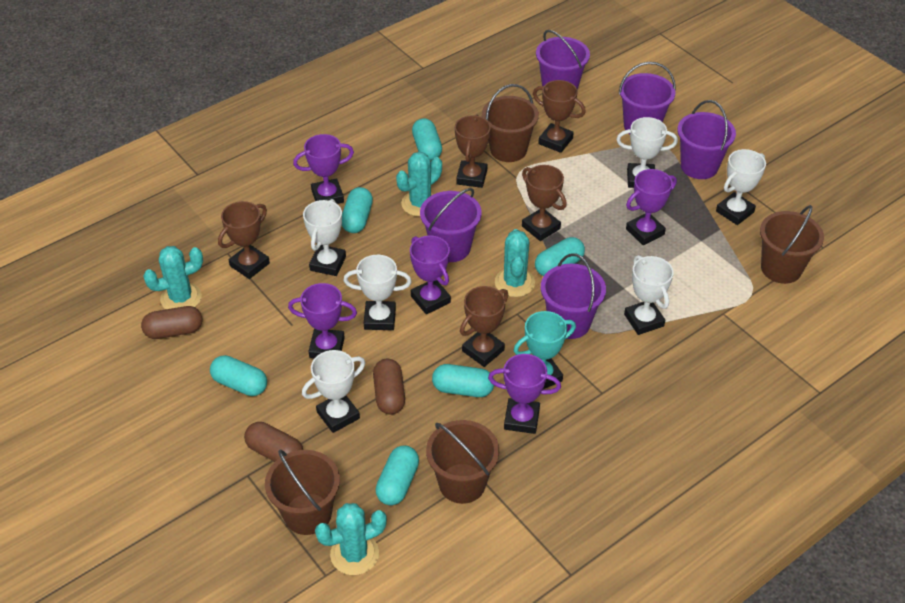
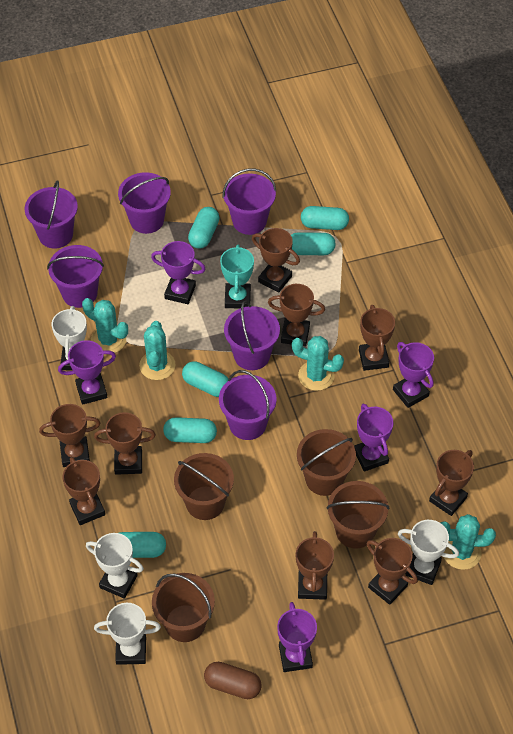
brown capsule: [141,306,202,339] [244,422,303,462] [373,359,405,414] = 3 -> [204,662,262,699] = 1
brown trophy: [218,201,270,279] [455,115,491,188] [460,286,508,367] [522,165,567,241] [533,80,586,153] = 5 -> [39,404,101,467] [63,457,105,525] [94,412,156,475] [252,228,300,293] [268,284,325,346] [296,531,334,600] [359,305,395,371] [367,538,418,605] [429,450,474,516] = 9
purple bucket: [420,188,482,262] [536,30,590,90] [541,253,606,339] [619,62,676,134] [677,100,736,179] = 5 -> [25,180,78,249] [47,245,104,308] [118,173,171,234] [219,370,277,440] [222,169,276,235] [224,301,280,370] = 6
white trophy: [302,350,365,433] [303,199,346,276] [343,255,412,330] [616,117,678,188] [624,255,674,335] [716,149,766,225] = 6 -> [52,306,87,371] [86,533,144,599] [94,603,161,665] [398,520,459,585] = 4

